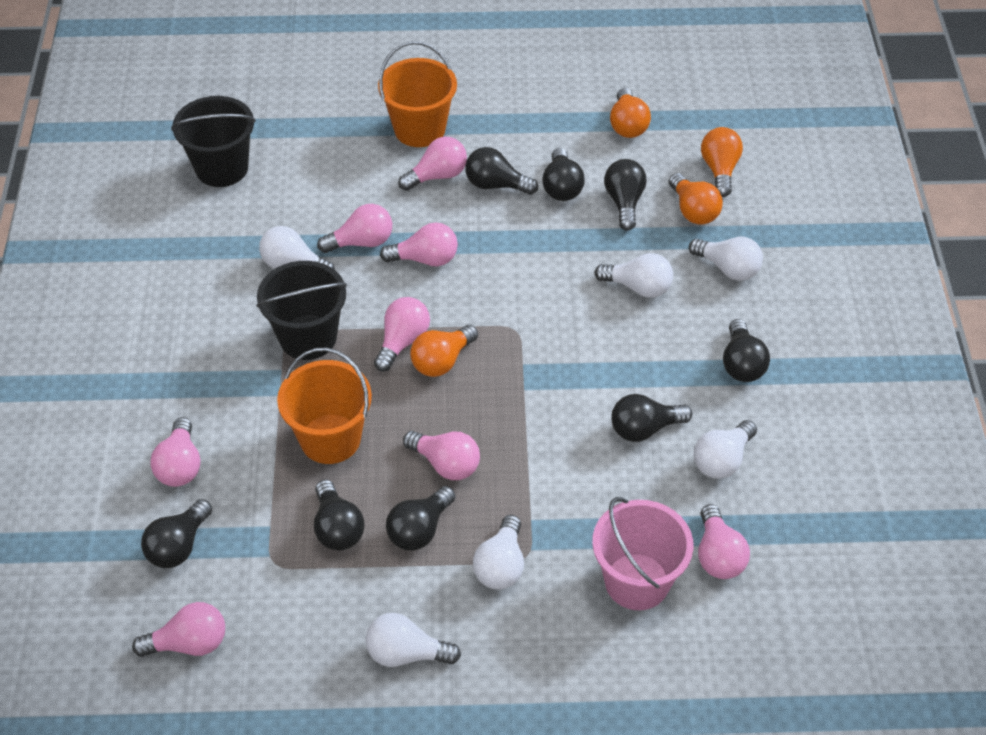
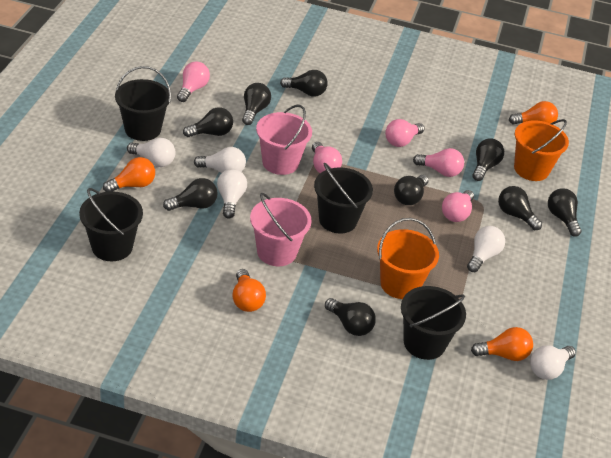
black bucket: [171,96,256,187] [256,261,347,360] = 2 -> [79,188,143,261] [115,66,171,141] [314,163,373,234] [401,286,466,360] = 4
black light bulb: [141,499,212,568] [314,480,365,551] [386,486,455,551] [465,147,538,195] [542,148,585,201] [604,159,647,231] [611,394,692,442] [723,319,770,382] = 8 -> [163,178,218,211] [183,107,233,137] [242,83,271,125] [280,70,328,97] [325,298,376,336] [394,175,428,205] [472,138,504,181] [498,186,542,230] [548,188,582,237] = 9
pink bucket: [592,497,694,610] = 1 -> [250,193,312,266] [256,105,312,175] = 2
pink light bulb: [132,602,225,657] [150,417,201,487] [317,204,392,253] [374,297,430,372] [380,223,458,266] [398,137,467,191] [403,431,480,480] [698,504,750,579] = 8 -> [177,61,210,102] [312,142,342,173] [385,119,425,147] [413,148,464,177] [442,190,474,222] = 5
white light bulb: [259,226,335,270] [365,613,461,667] [473,515,524,589] [594,253,673,298] [689,237,763,281] [694,420,757,479] = 6 -> [127,138,175,167] [194,147,246,173] [217,169,247,218] [467,226,505,272] [530,345,576,380] = 5

